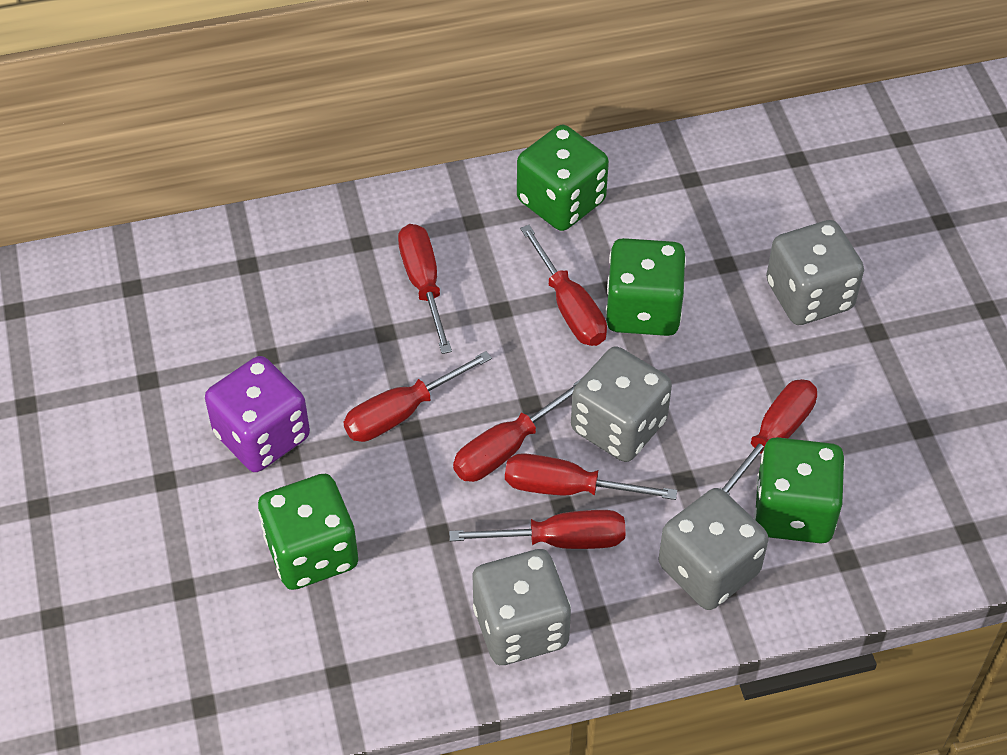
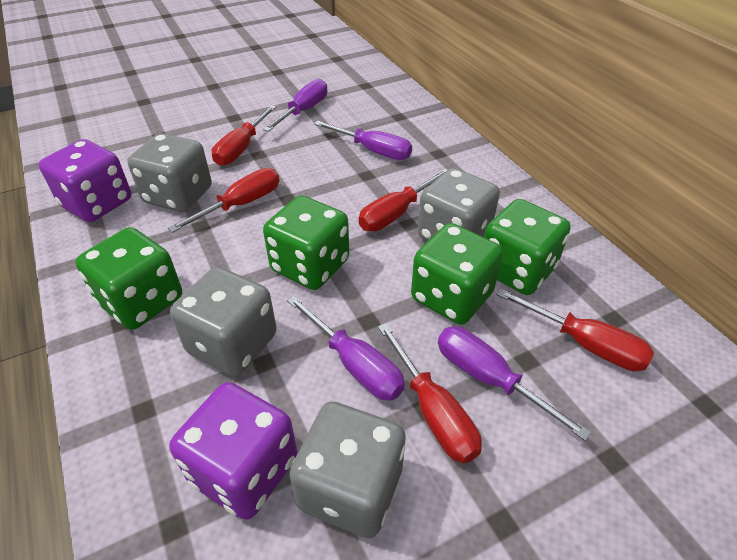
purple dice: [205,356,310,472] = 1 -> [39,139,131,222] [169,382,297,520] = 2
purple screwdriver: none = 0 -> [263,79,327,132] [287,296,405,401] [314,121,412,160] [438,327,591,441] = 4
red screwdriver: [344,351,492,442] [398,224,452,354] [449,510,626,549] [453,378,582,482] [505,453,677,500] [520,225,607,346] [720,379,817,495] = 7 -> [168,168,279,233] [212,105,276,166] [359,169,447,231] [378,323,482,463] [496,288,654,371] = 5

